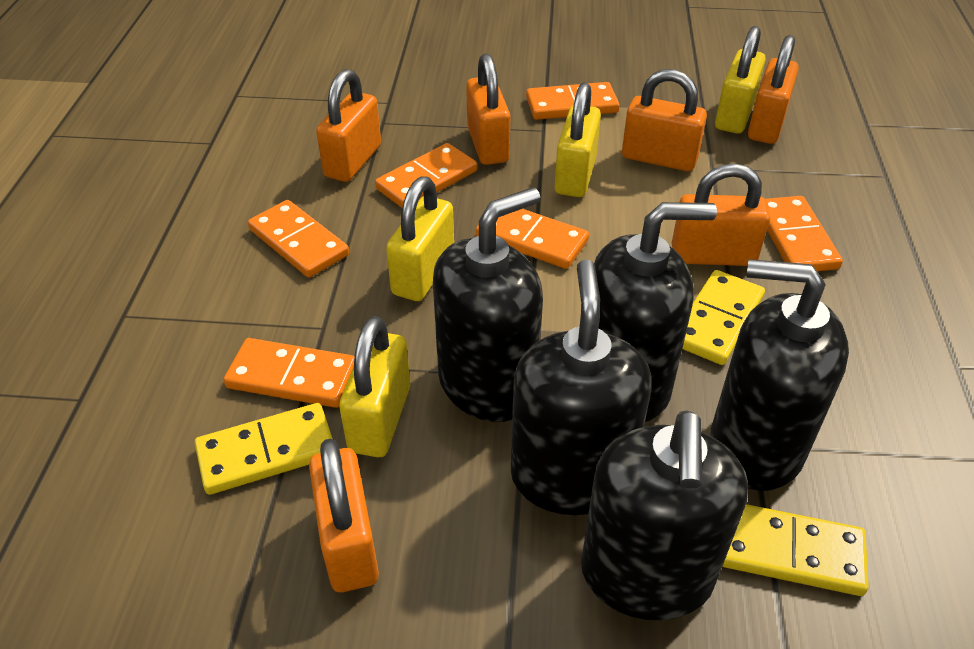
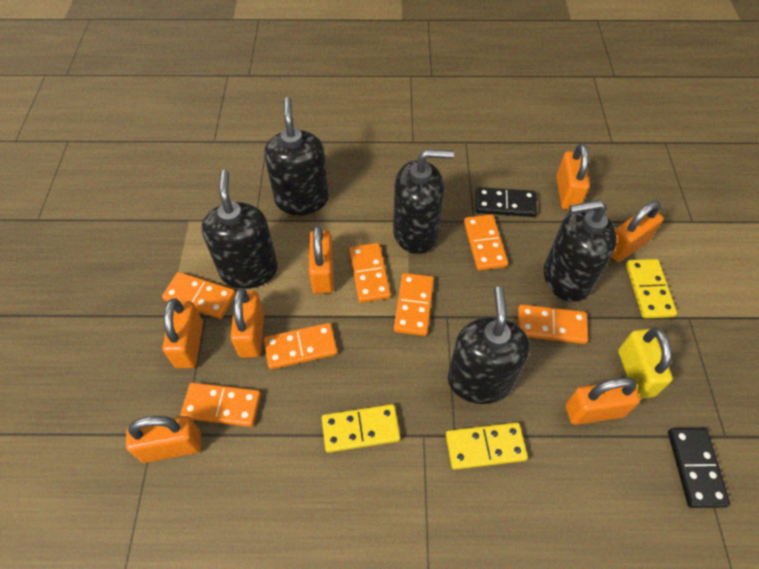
black domino: none = 0 -> [476,187,537,217] [668,428,730,508] = 2
orange domino: [224,338,355,408] [248,200,349,278] [375,143,477,208] [476,209,589,269] [526,82,620,120] [765,196,843,271] = 6 -> [162,272,236,319] [180,383,261,427] [264,323,338,370] [349,243,391,303] [394,273,434,336] [464,214,508,271] [518,304,588,344] = 7
orange padlock: [309,439,379,592] [316,69,381,182] [466,53,511,165] [622,69,707,171] [672,163,770,266] [748,35,799,144] = 6 -> [126,416,201,463] [163,298,203,368] [230,288,264,358] [309,225,334,294] [556,143,590,210] [566,377,640,425] [612,201,664,262] = 7
yellow padlock: [339,316,410,457] [386,176,454,301] [555,83,601,197] [715,26,766,134] = 4 -> [618,328,673,399] = 1

